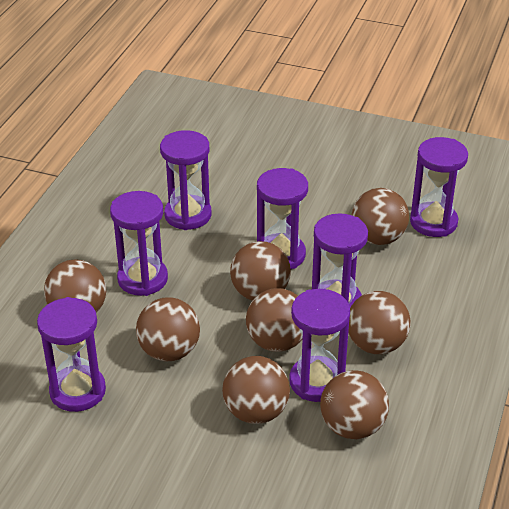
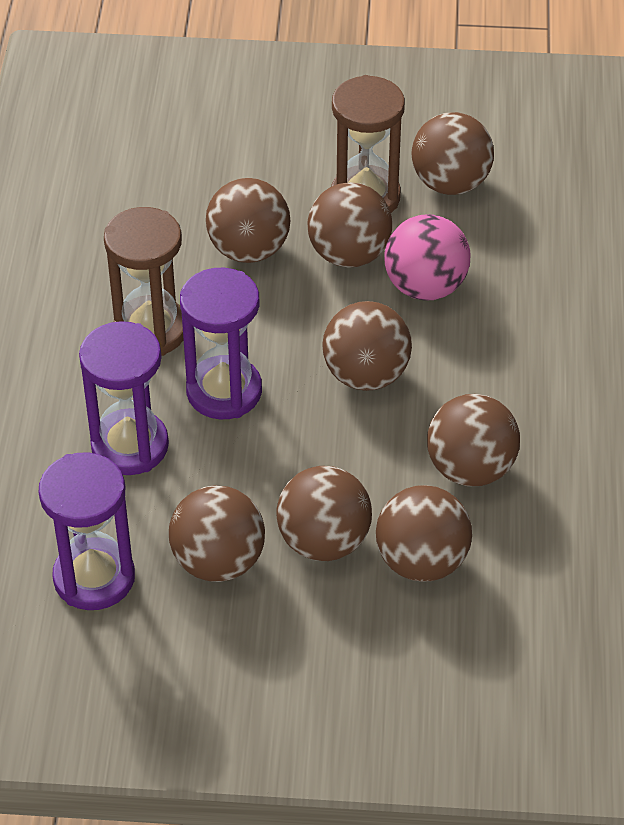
brown hourglass: none = 0 -> [104,207,183,356] [331,75,405,213] = 2
pink ball: none = 0 -> [384,214,470,301] = 1
purple hourglass: [37,297,106,412] [110,191,168,296] [160,130,212,230] [257,168,308,269] [289,289,350,402] [312,213,368,308] [410,137,468,237] = 7 -> [39,452,135,610] [79,321,169,475] [180,268,262,419] = 3

